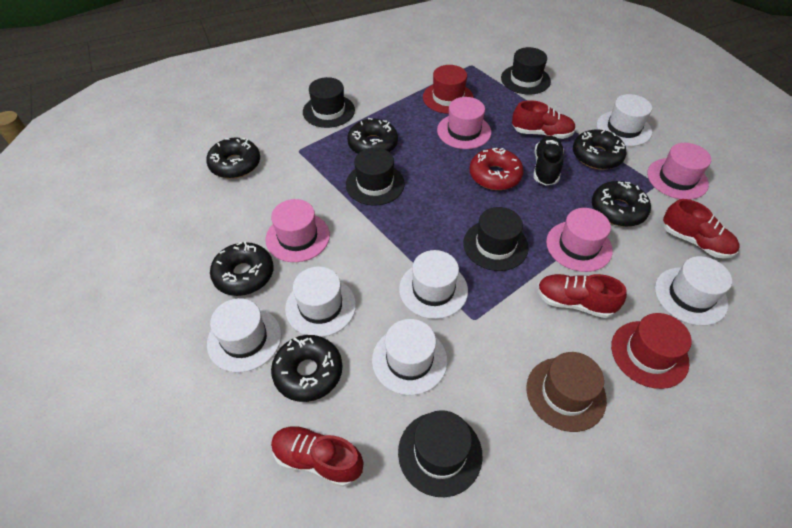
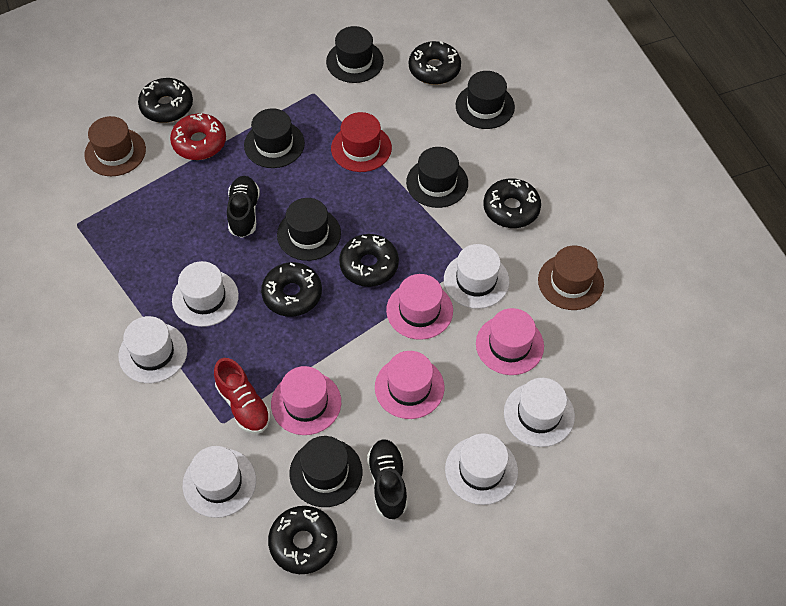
black hat: [303,77,355,128] [346,148,405,206] [398,410,483,497] [463,207,529,271] [501,47,551,95] = 5 -> [244,108,305,168] [277,198,341,261] [289,436,362,507] [326,26,384,83] [406,147,468,208] [456,71,515,129] = 6
black shoe: [534,136,564,186] = 1 -> [227,176,260,238] [367,439,408,519] = 2
brown hat: [526,352,607,432] = 1 -> [84,116,146,176] [538,246,604,310] = 2
red hat: [423,65,474,114] [611,313,692,389] = 2 -> [331,112,392,172] = 1
red shoe: [271,425,363,487] [512,100,576,139] [537,274,627,318] [663,199,740,259] = 4 -> [214,358,271,434] = 1

